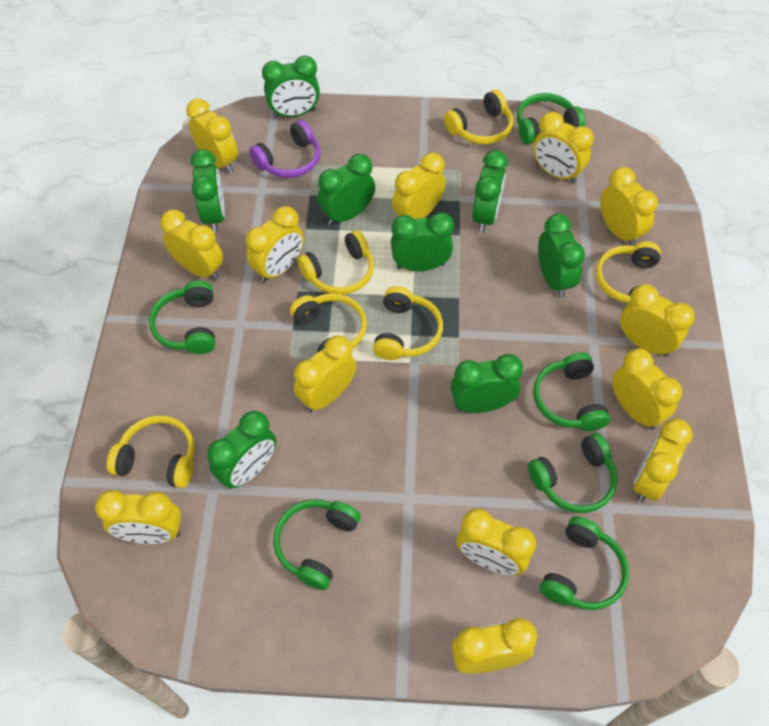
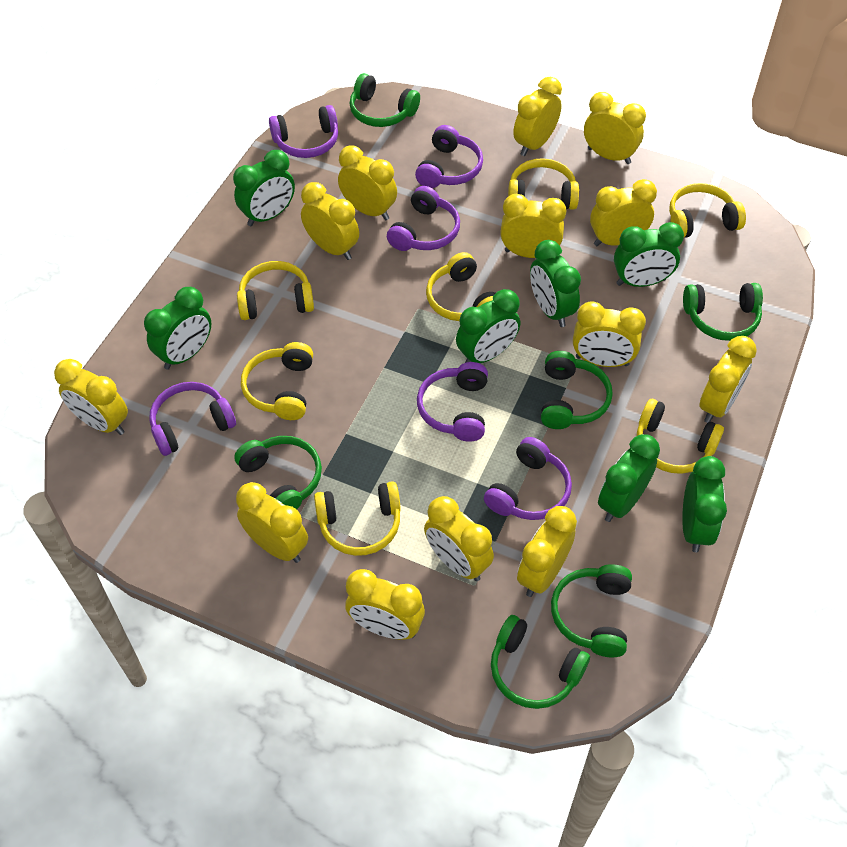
green clock: [191,149,225,232] [207,411,276,489] [262,55,320,118] [318,154,375,226] [391,212,454,271] [451,354,523,413] [472,150,508,233] [538,214,585,298] = 8 -> [144,287,212,370] [233,150,295,226] [456,289,520,363] [530,240,581,327] [598,434,660,522] [614,222,684,287] [682,456,727,553] = 7
purple headphones: [249,120,320,178] = 1 -> [149,382,236,456] [269,105,338,158] [387,186,460,251] [415,125,483,188] [417,362,488,442] [484,437,572,520] = 6
yellow headphones: [107,415,195,488] [290,293,367,353] [297,230,374,295] [373,286,443,360] [444,90,513,145] [596,241,661,304] = 6 -> [237,261,314,320] [241,342,313,420] [314,481,401,556] [426,252,495,321] [508,158,579,210] [637,399,724,474] [669,183,746,238] = 7

